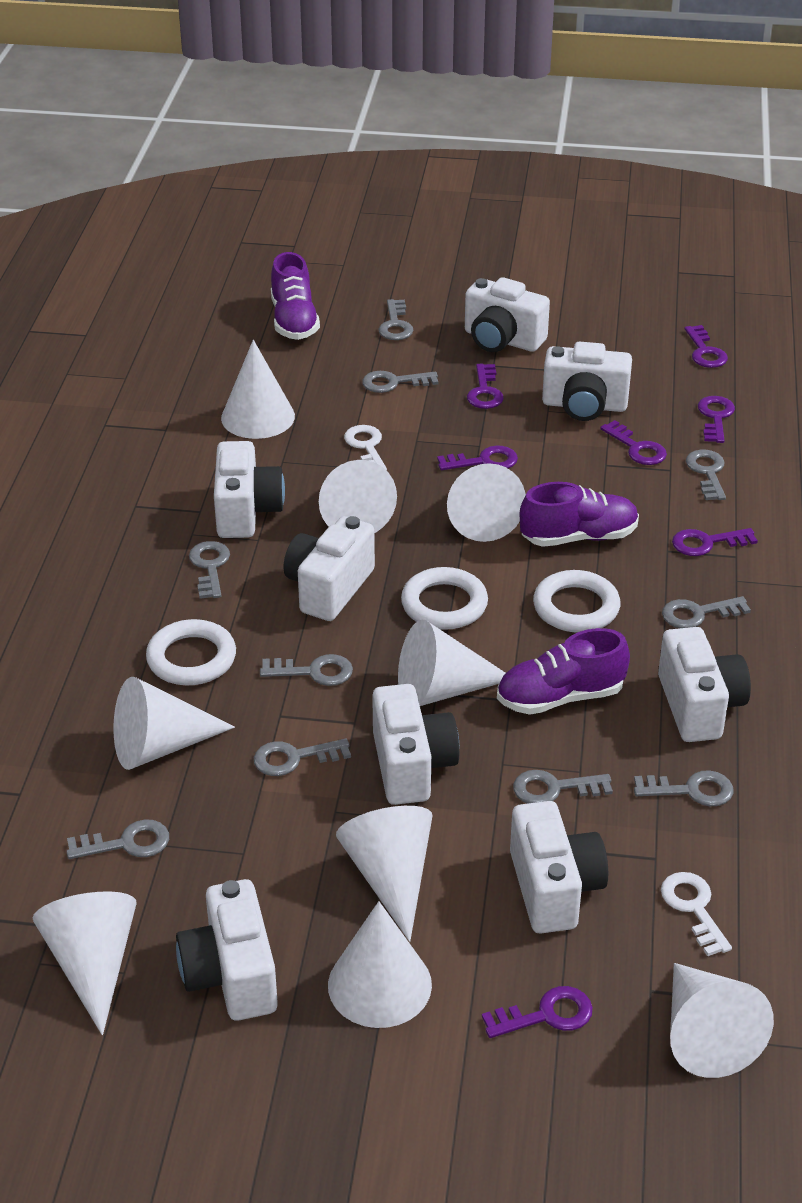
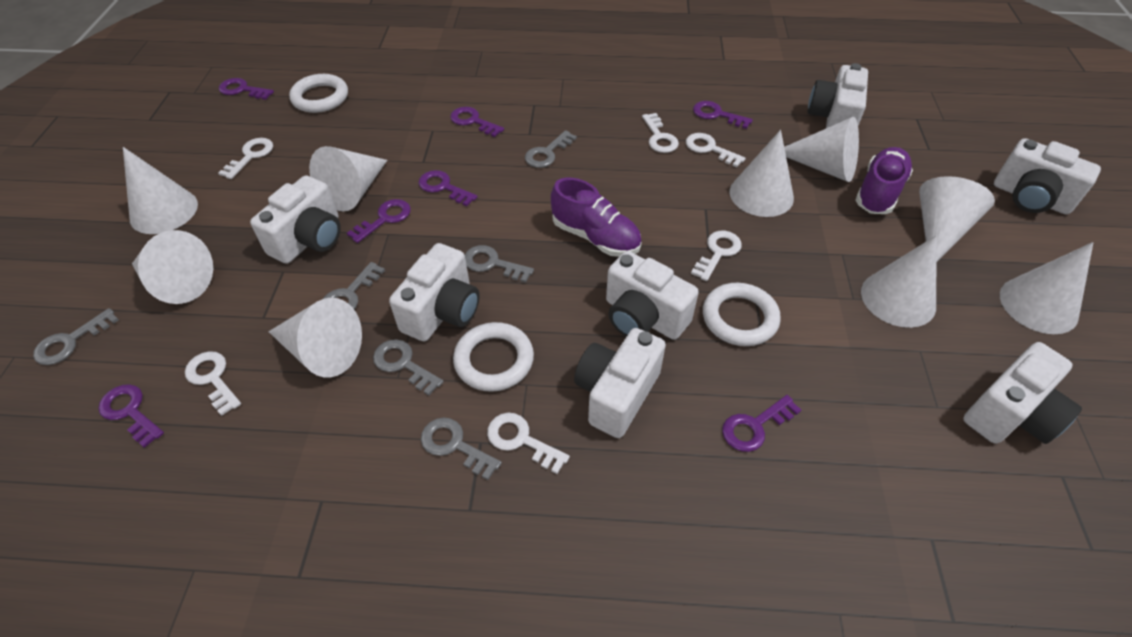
grey key: [67,819,169,859] [189,541,230,599] [254,739,351,776] [260,654,353,686] [362,371,438,393] [378,299,414,340] [513,770,613,804] [634,770,734,806] [662,596,751,628] [686,450,726,500] = 10 -> [33,308,119,365] [323,262,385,309] [373,339,444,395] [421,417,502,480] [465,245,534,283] [525,130,577,168] = 6
purple shoe: [271,252,320,340] [497,628,630,715] [520,482,639,547] = 3 -> [551,178,642,257] [855,147,913,214] = 2
white camera: [176,879,278,1021] [214,441,285,538] [284,516,375,621] [372,684,459,805] [465,277,550,352] [510,801,608,933] [542,341,632,421] [658,627,751,742] = 8 -> [250,175,341,264] [389,243,480,341] [574,328,666,438] [606,251,699,340] [808,63,868,128] [963,342,1082,444] [994,138,1101,215] = 7
white key: [344,425,387,471] [661,872,732,956] = 2 -> [185,351,241,416] [218,138,273,179] [487,413,570,474] [642,113,679,153] [686,133,746,167] [691,231,742,281] = 6

